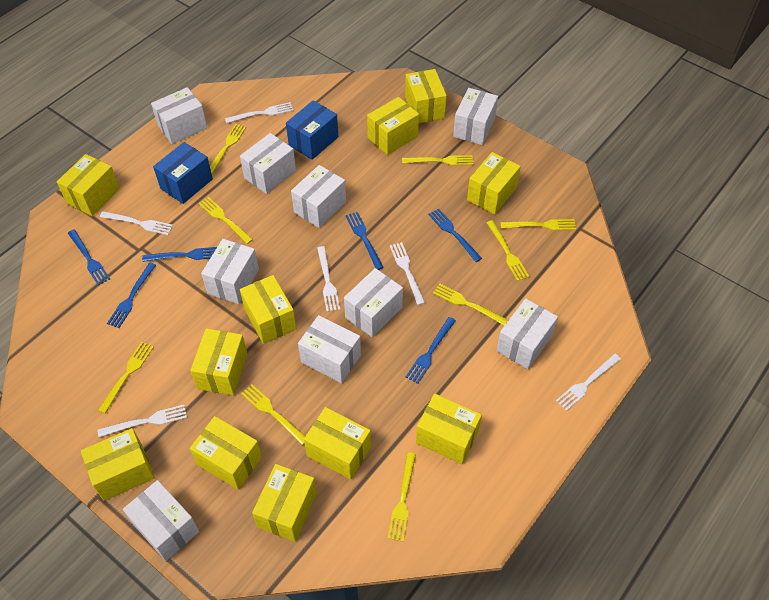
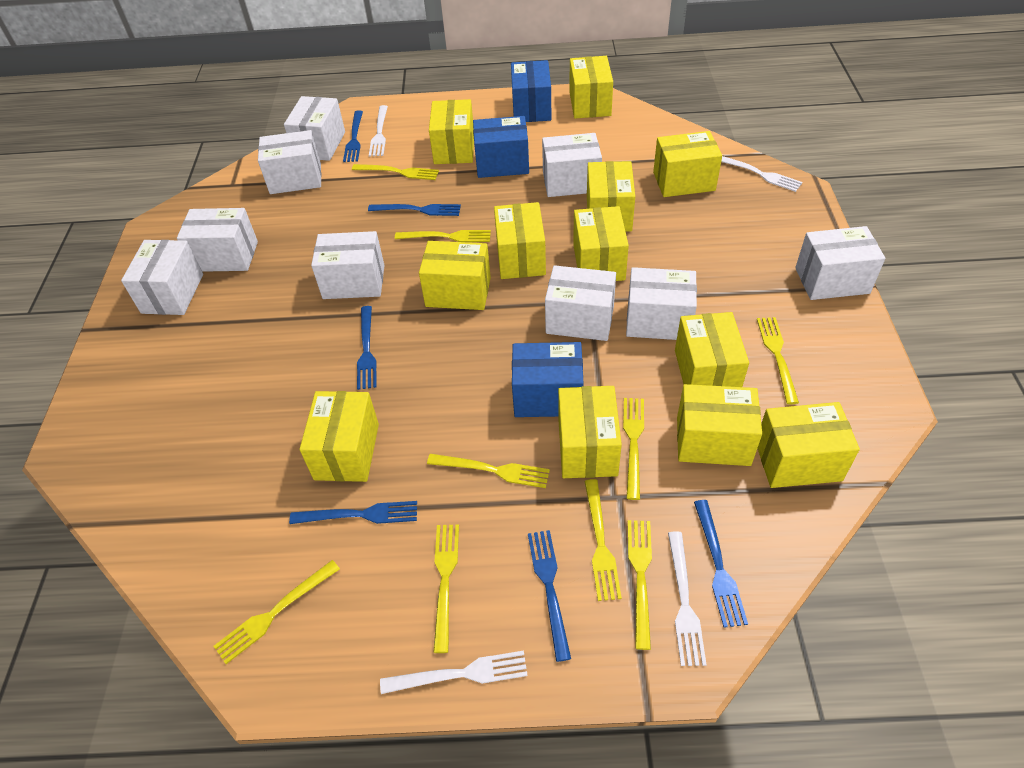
blue box: [153,142,213,204] [286,100,338,160] = 2 -> [473,116,529,178] [511,60,551,122] [512,342,584,417] = 3
white fork: [98,404,187,437] [100,211,173,235] [225,102,293,123] [317,246,340,312] [390,242,425,305] [556,354,621,411] = 6 -> [369,105,388,156] [380,651,528,694] [668,531,707,666] [721,156,802,192] = 4
yellow box: [57,154,120,216] [81,428,155,501] [190,328,248,396] [190,416,262,490] [240,275,296,344] [252,464,317,542] [304,407,371,480] [367,97,419,155] [405,69,447,123] [416,394,482,464] [467,152,521,214] = 11 -> [300,391,379,482] [419,241,491,310] [429,99,474,164] [494,202,546,279] [558,386,622,478] [569,56,613,119] [573,206,629,281] [587,161,635,232] [653,131,722,197] [675,312,749,387] [677,384,762,466] [757,402,860,488] = 12

